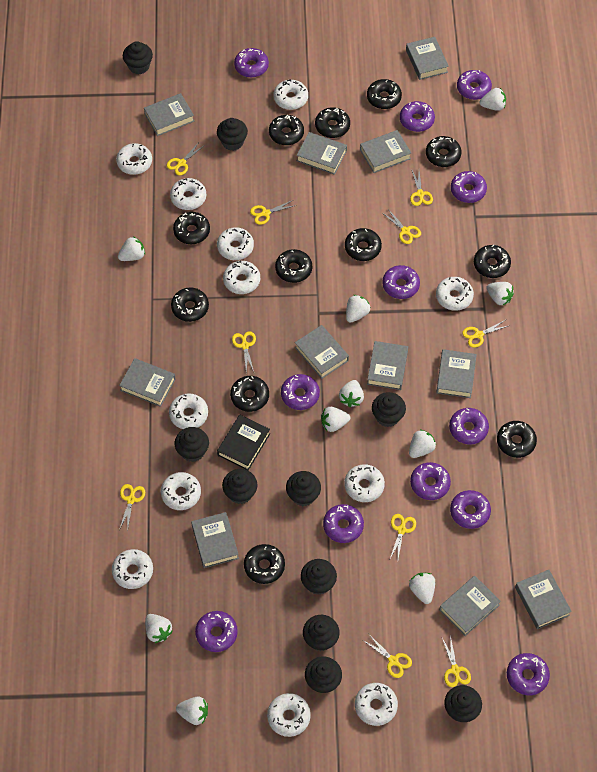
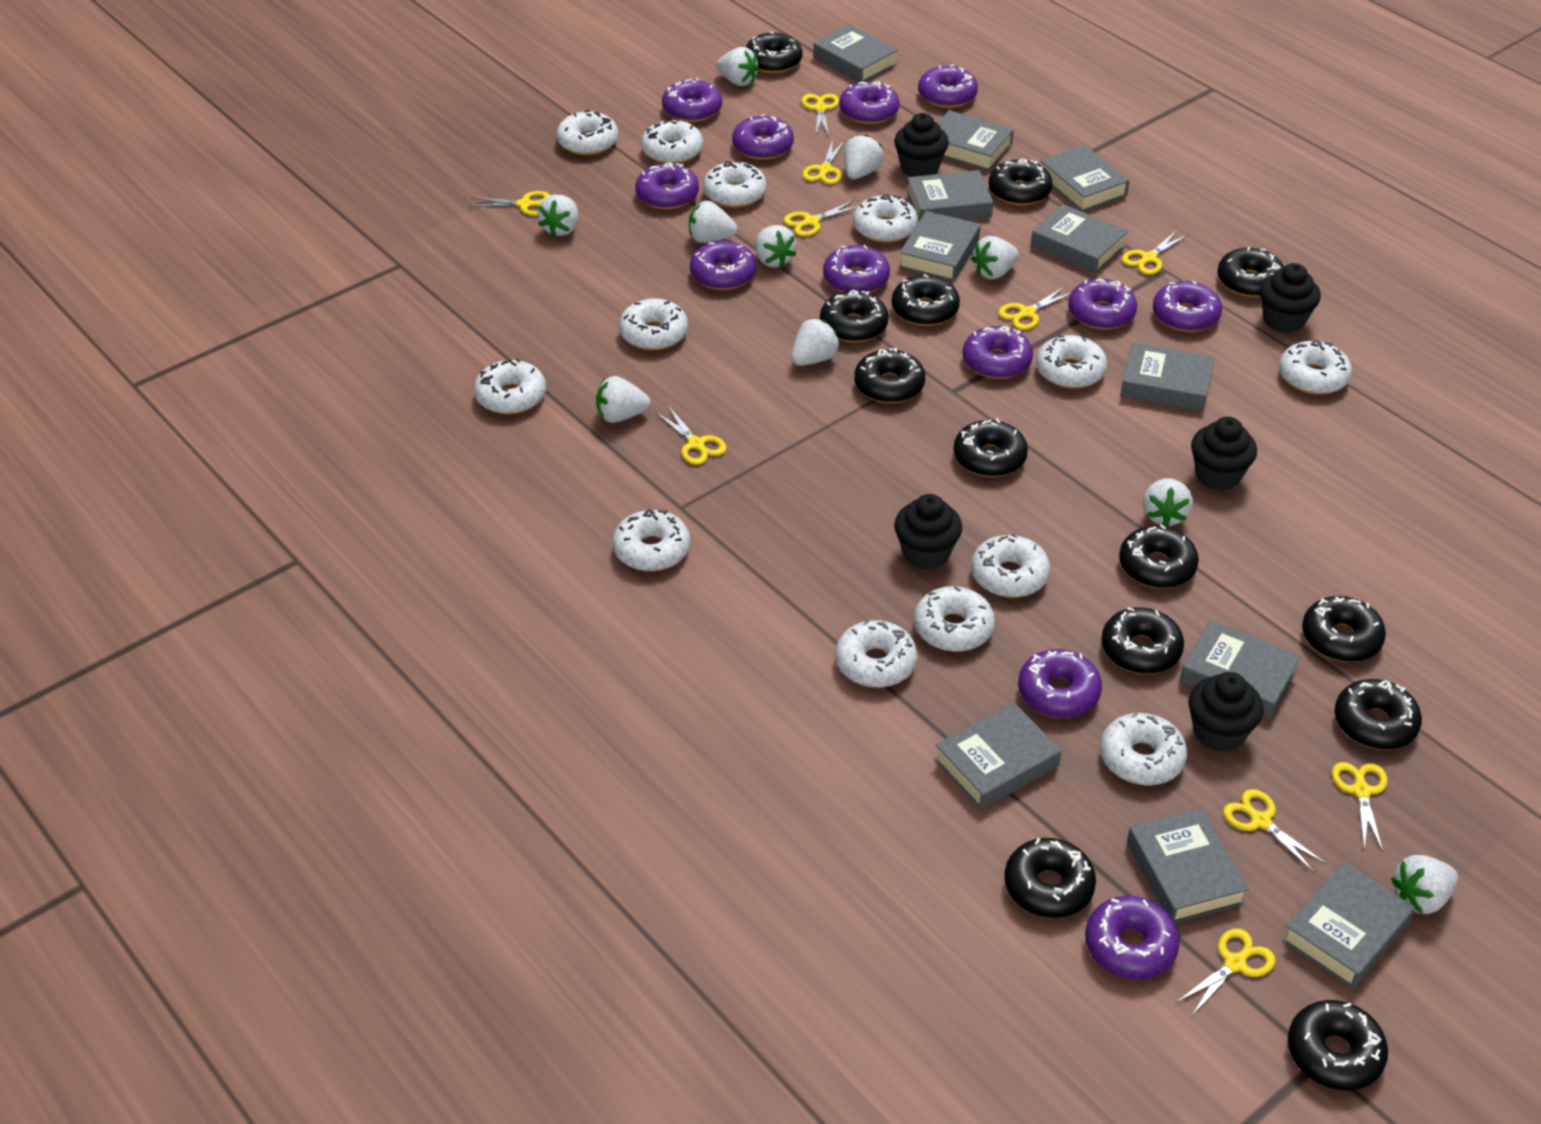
black book: [217,415,270,470] = 1 -> none = 0
black cupcake: [123,41,153,75] [174,427,209,462] [217,118,248,151] [222,469,257,504] [286,471,321,506] [301,559,337,595] [303,615,340,651] [305,656,342,693] [372,392,406,427] [444,685,482,722] = 10 -> [894,113,949,177] [894,494,962,570] [1188,672,1263,752] [1191,417,1257,491] [1260,263,1321,333] = 5
black donut: [171,287,209,322] [173,212,210,244] [230,376,269,412] [244,544,285,584] [269,115,304,145] [275,249,312,283] [315,107,350,138] [345,228,382,261] [367,79,402,109] [426,136,462,167] [474,245,511,278] [497,421,537,458] = 12 -> [746,31,802,73] [820,290,889,342] [854,348,925,403] [892,274,960,326] [953,419,1028,477] [989,158,1052,206] [1004,838,1096,918] [1101,607,1184,674] [1119,524,1199,588] [1217,247,1284,297] [1288,1000,1388,1091] [1302,596,1386,662] [1334,679,1422,750] = 13
white donut: [112,549,153,589] [116,143,152,175] [161,472,201,510] [169,393,208,429] [170,178,206,210] [217,227,254,260] [223,260,260,294] [267,693,311,737] [274,79,308,110] [345,464,385,502] [355,683,398,726] [436,277,474,311] = 12 -> [474,358,546,414] [557,110,618,155] [613,509,690,571] [619,299,688,350] [641,118,703,164] [703,160,767,208] [835,620,917,688] [853,194,918,243] [914,586,995,652] [971,533,1050,598] [1036,335,1107,389] [1100,712,1187,785] [1279,340,1352,395] = 13

